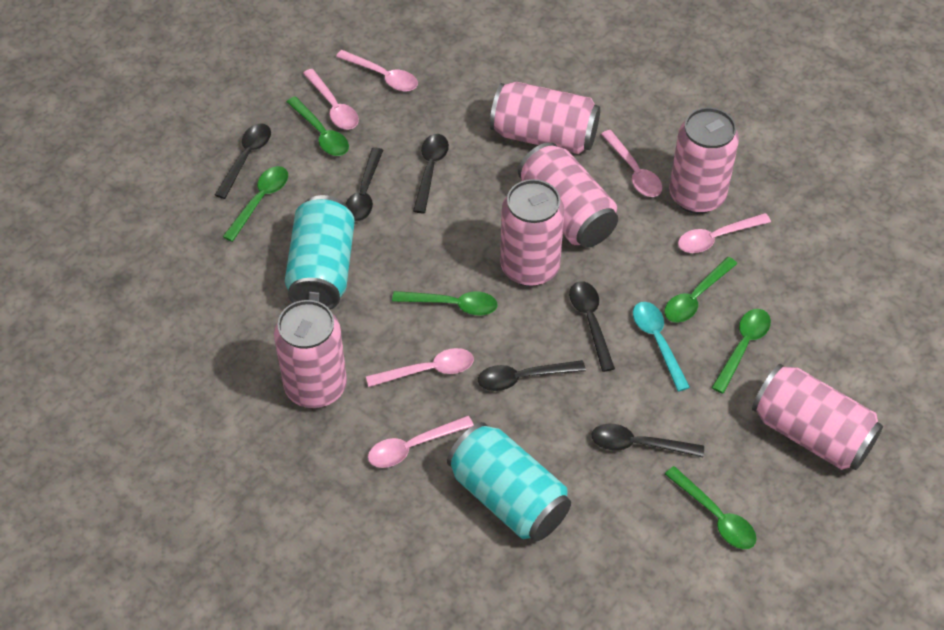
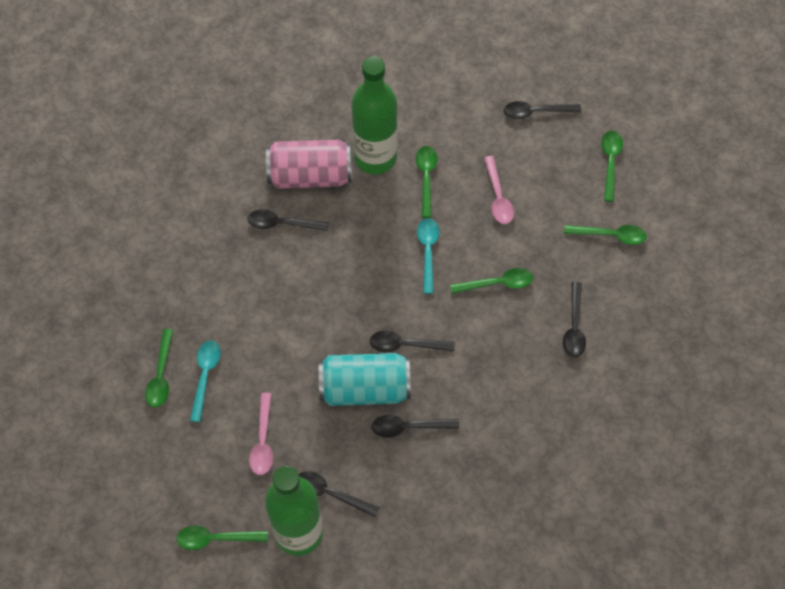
green bottle: none = 0 -> [265,466,323,556] [352,56,397,174] = 2
pink can: [274,300,347,408] [490,82,600,154] [500,179,565,287] [518,142,618,248] [669,107,739,214] [752,364,883,470] = 6 -> [266,140,352,189] = 1
pink spoon: [303,69,359,130] [336,50,418,91] [366,348,474,387] [368,416,474,468] [601,130,662,197] [678,213,771,253] = 6 -> [249,393,273,475] [484,156,514,224] = 2
turquoise can: [285,195,355,309] [447,422,571,541] = 2 -> [319,353,411,406] = 1
turquoise spoon: [633,302,690,392] = 1 -> [190,340,221,422] [417,218,439,294] = 2

